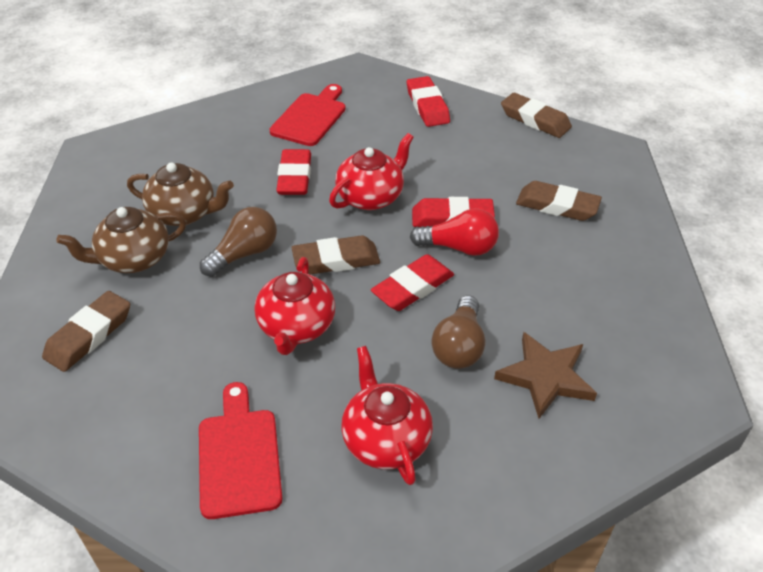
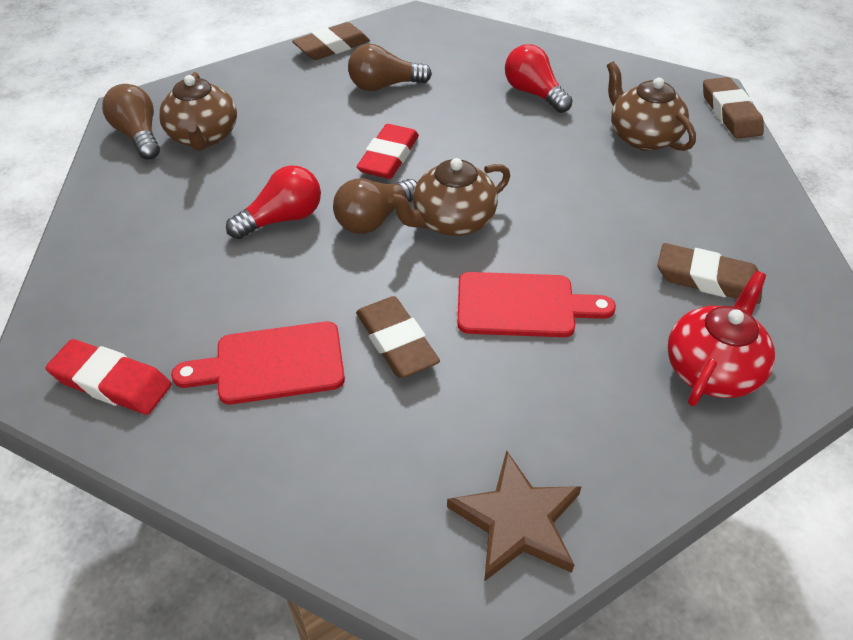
brown light bulb: [200,207,277,277] [432,296,485,369] = 2 -> [102,84,160,160] [333,178,417,234] [348,44,432,91] = 3
brown teapot: [56,207,186,273] [127,163,234,226] = 2 -> [159,72,237,151] [388,158,510,236] [607,61,696,151] = 3
red eraser: [276,149,311,195] [371,254,454,311] [407,76,450,127] [412,197,495,227] = 4 -> [45,339,171,415] [356,124,419,179] = 2
red light bulb: [410,208,499,256] = 1 -> [226,165,321,239] [505,44,573,113] = 2
red teapot: [255,257,335,355] [329,133,414,210] [341,346,433,485] = 3 -> [668,271,775,406] = 1

